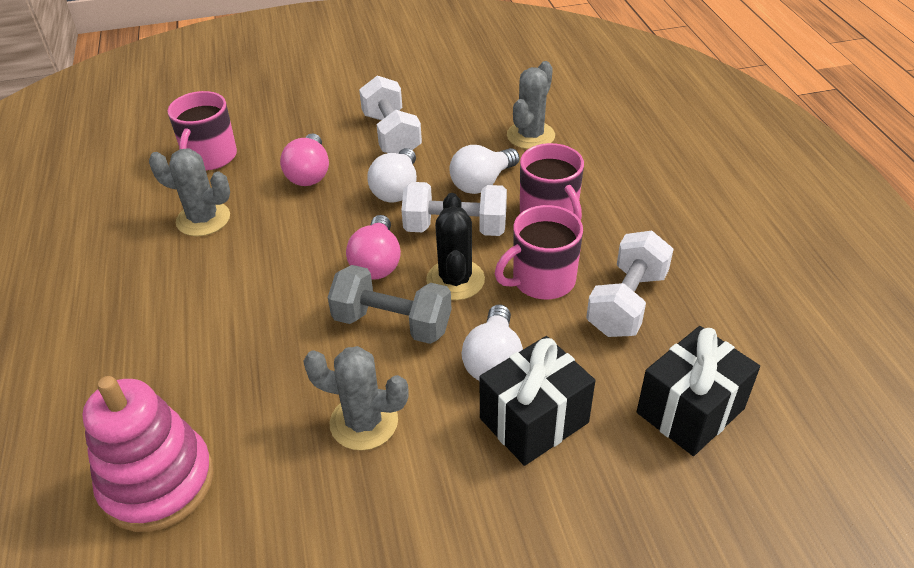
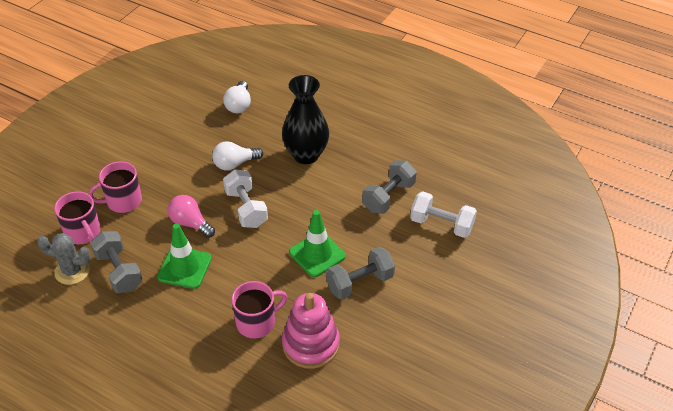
black cactus: [426,193,485,300] = 1 -> none = 0
black gift: [480,336,595,466] [637,326,760,456] = 2 -> none = 0
black vase: none = 0 -> [282,75,329,164] = 1
green traffic cone: none = 0 -> [157,223,212,289] [289,210,346,277] = 2
grey cactus: [149,148,230,236] [303,346,409,450] [507,61,555,149] = 3 -> [37,233,91,285] = 1
grey dumbbell: [328,265,451,344] = 1 -> [90,231,143,293] [326,247,395,300] [362,160,417,214] = 3
pink light bulb: [280,133,329,186] [346,215,401,280] = 2 -> [167,195,215,238] = 1
white dumbbell: [359,76,422,154] [401,182,507,236] [586,231,674,337] = 3 -> [223,169,268,228] [410,191,477,238] = 2
white light bulb: [367,148,417,202] [449,145,520,194] [462,304,523,381] = 3 -> [212,141,263,171] [223,81,251,113] = 2

